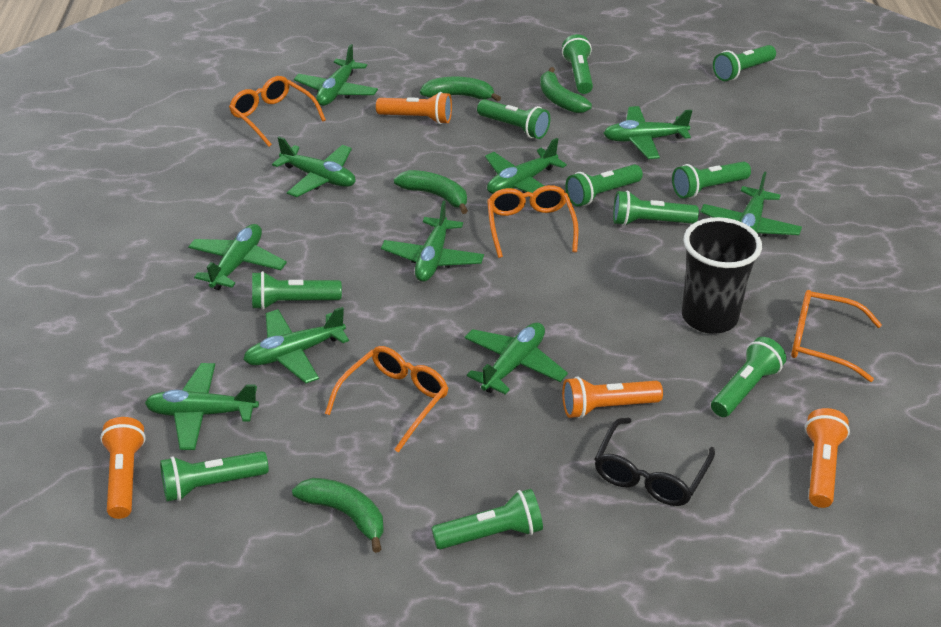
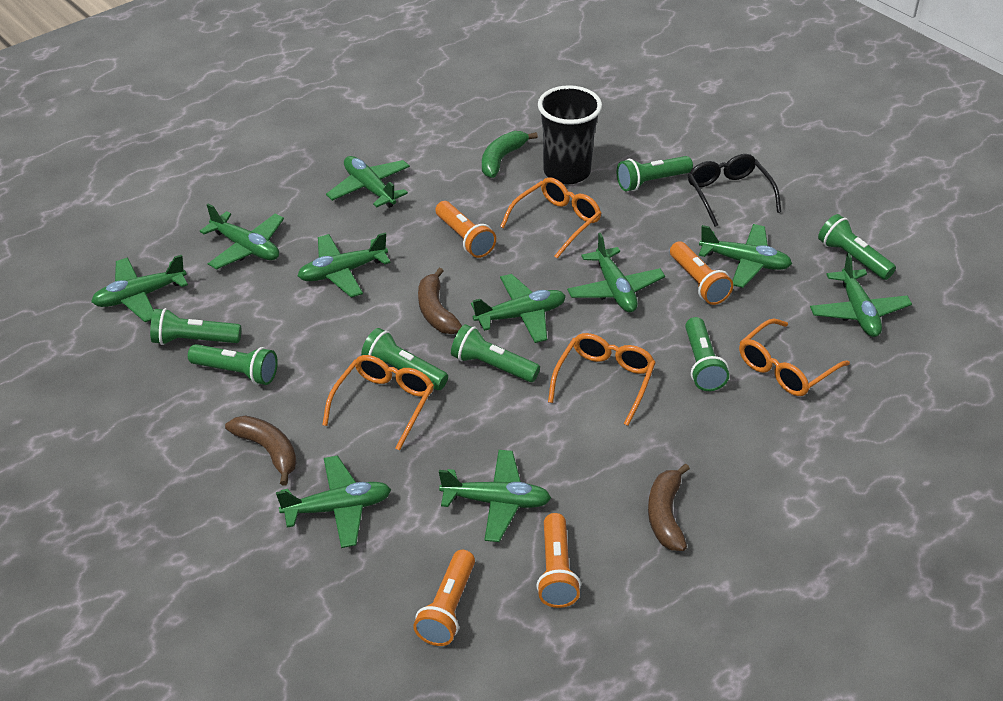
brown banana: none = 0 -> [225,415,297,486] [418,268,462,334] [648,464,690,551] = 3
green banana: [292,478,384,553] [394,170,468,214] [420,77,501,102] [540,67,592,113] = 4 -> [482,131,538,178] = 1
green flashlight: [160,451,269,501] [252,271,342,310] [431,489,543,549] [477,99,550,139] [562,34,593,94] [565,164,643,207] [613,190,699,226] [672,161,751,198] [711,337,786,417] [713,45,776,81] = 10 -> [150,308,241,345] [188,344,278,385] [361,328,448,390] [451,324,540,382] [617,156,693,191] [685,317,729,391] [818,214,896,280] = 7

